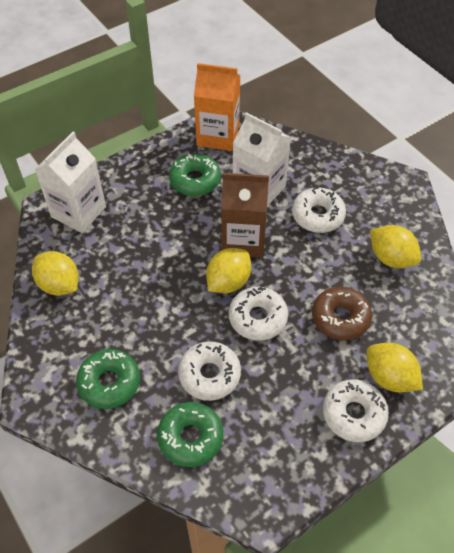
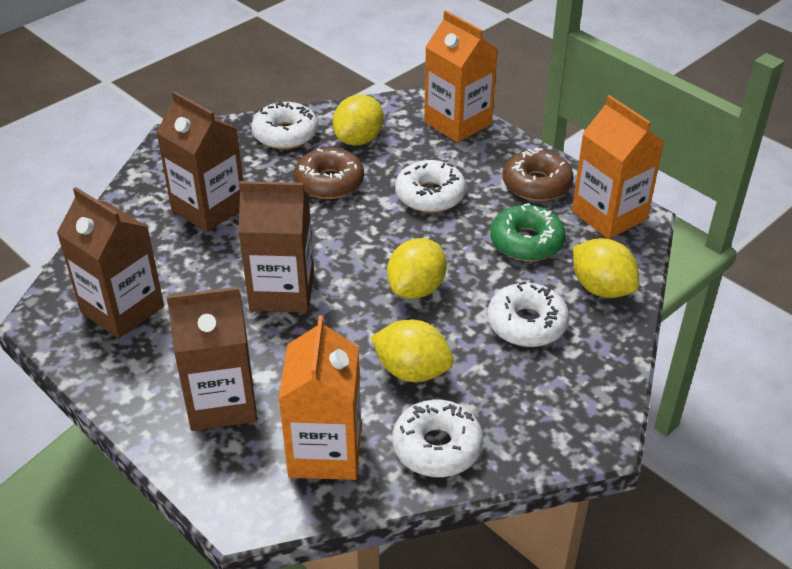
brown carton: [221,173,269,258] = 1 -> [57,187,164,339] [156,91,243,232] [167,287,257,431] [238,181,314,313] = 4
brown donut: [312,286,372,341] = 1 -> [294,148,364,199] [503,147,573,201] = 2
green donut: [76,349,140,409] [157,402,223,467] [169,154,221,196] = 3 -> [490,203,566,261] = 1
orange carton: [194,63,240,151] = 1 -> [279,315,361,480] [424,11,498,143] [572,95,664,239] = 3
white carton: [34,132,106,233] [233,112,291,206] = 2 -> none = 0

